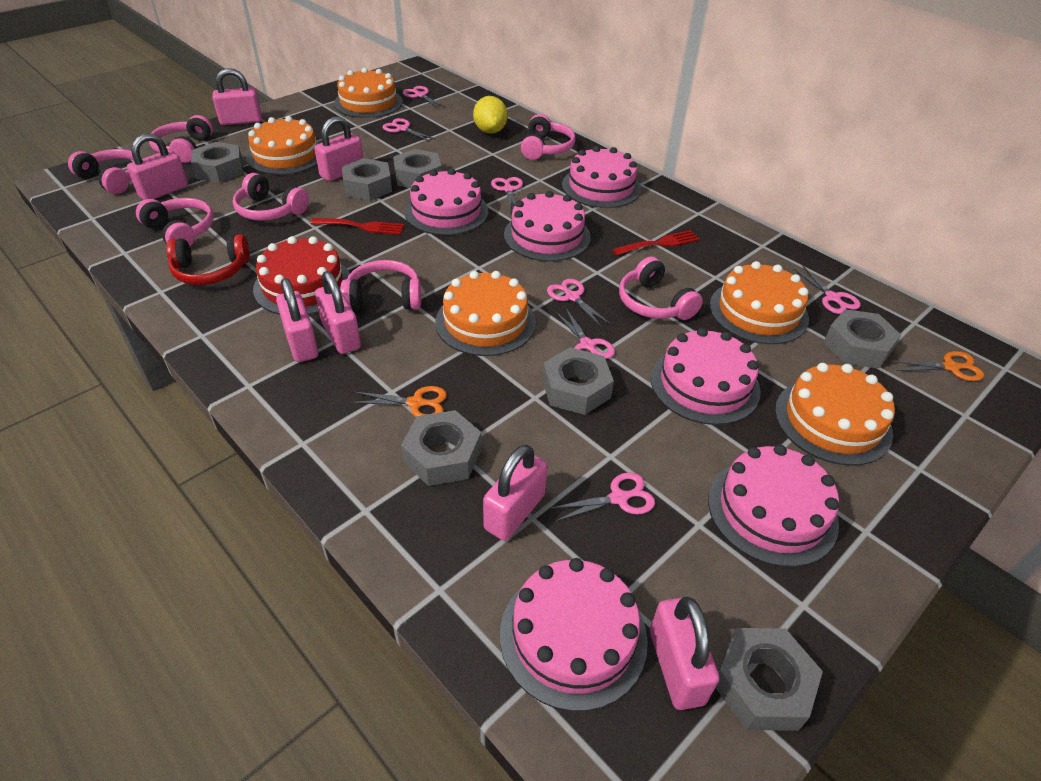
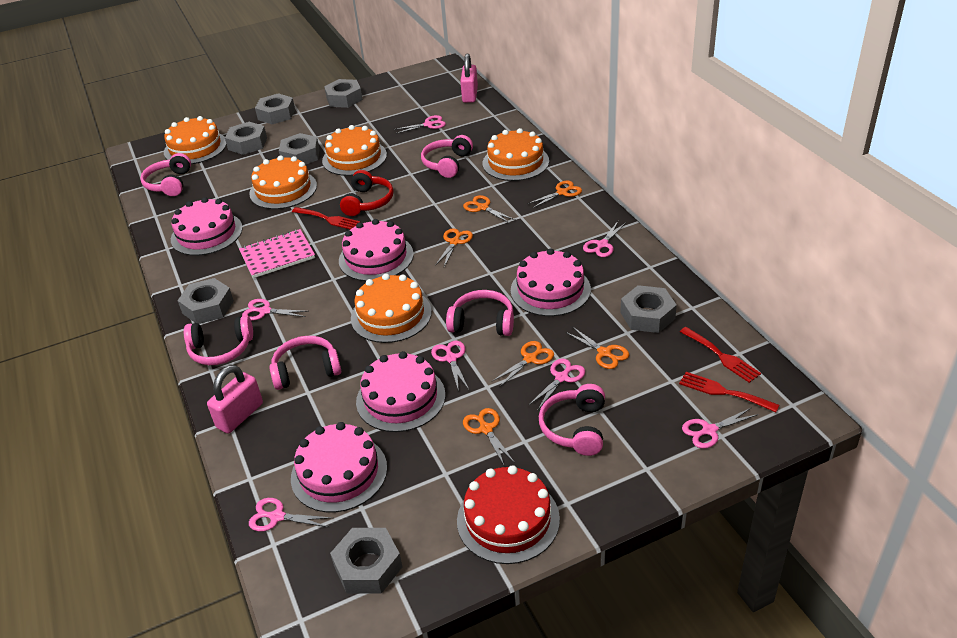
orange scissors: [351,386,447,417] [891,351,984,381] = 2 -> [435,228,473,267] [463,195,515,223] [463,408,515,467] [492,341,554,387] [527,181,582,208] [565,326,629,369] = 6
pink cake: [404,168,488,235] [500,558,648,711] [504,191,591,261] [562,146,641,208] [651,328,761,425] [708,445,839,567] = 6 -> [171,197,243,256] [291,422,387,512] [339,219,414,281] [356,351,445,432] [511,248,591,316] = 5
pink headphones: [68,149,134,194] [136,198,214,247] [149,115,213,163] [233,173,309,221] [340,260,421,310] [521,114,575,160] [619,256,703,320] = 7 -> [140,153,191,196] [184,316,253,365] [269,336,341,390] [421,135,473,178] [446,290,514,336] [539,384,605,456] = 6
pink notebook: none = 0 -> [239,229,315,278] = 1
pink padlock: [127,133,188,200] [212,68,262,125] [276,278,318,362] [314,116,363,181] [315,271,361,354] [483,444,548,541] [650,597,719,710] = 7 -> [207,365,263,434] [460,54,478,103] = 2
red fork: [311,218,404,235] [612,230,700,256] = 2 -> [292,207,360,230] [679,372,779,412] [680,327,761,383] = 3
yellow lemon: [473,96,508,134] = 1 -> none = 0

